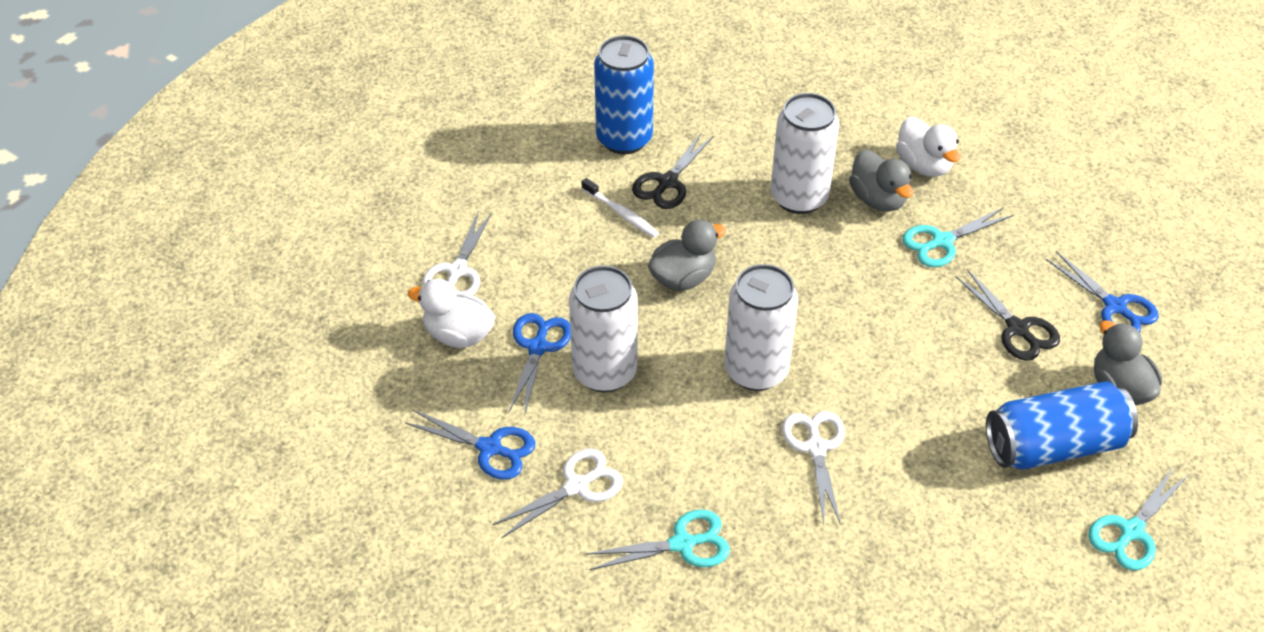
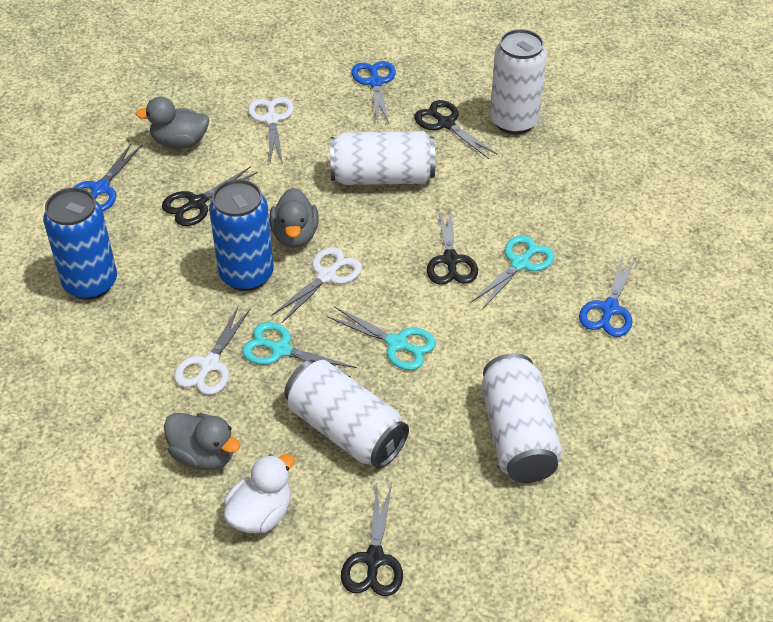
black scissors: [632,133,713,209] [955,269,1060,361] = 2 -> [162,166,258,226] [341,484,403,596] [414,100,498,159] [427,207,478,285] = 4
white can: [569,266,638,392] [724,264,798,391] [771,93,839,214] = 3 -> [284,360,409,468] [330,131,435,185] [481,353,562,483] [490,29,547,134] = 4
white duck: [408,279,496,348] [896,117,960,177] = 2 -> [224,454,295,533] = 1
white toothbrush: [581,178,659,238] = 1 -> none = 0

